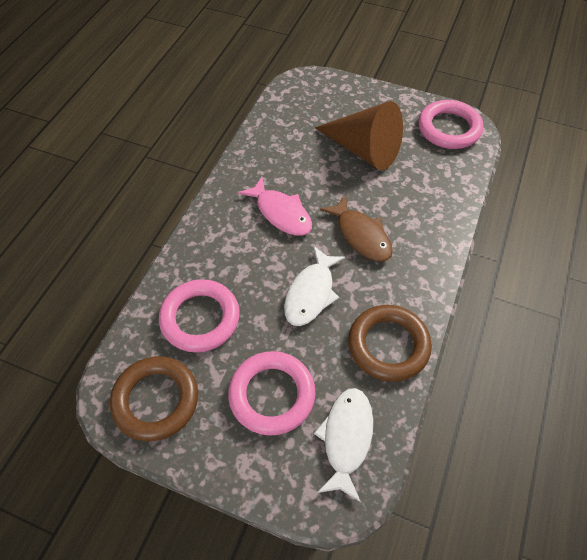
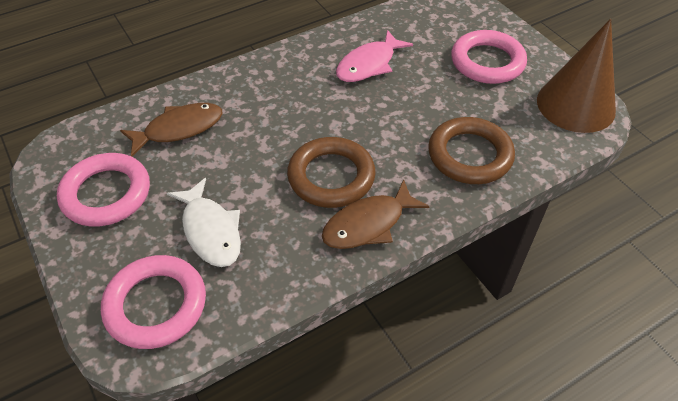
brown fish: [320,195,393,262] = 1 -> [120,103,223,157] [322,179,430,249] = 2
white fish: [284,246,346,326] [314,388,373,502] = 2 -> [167,178,241,267] = 1

